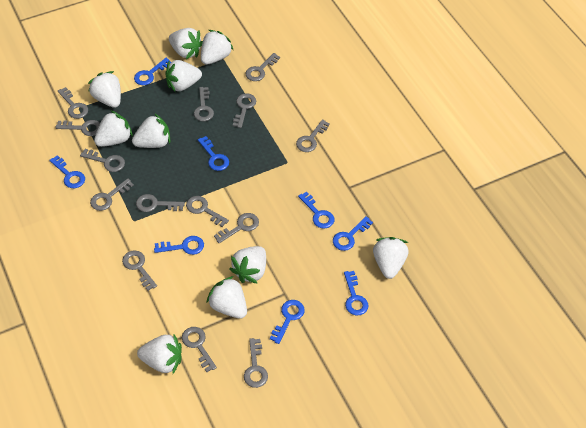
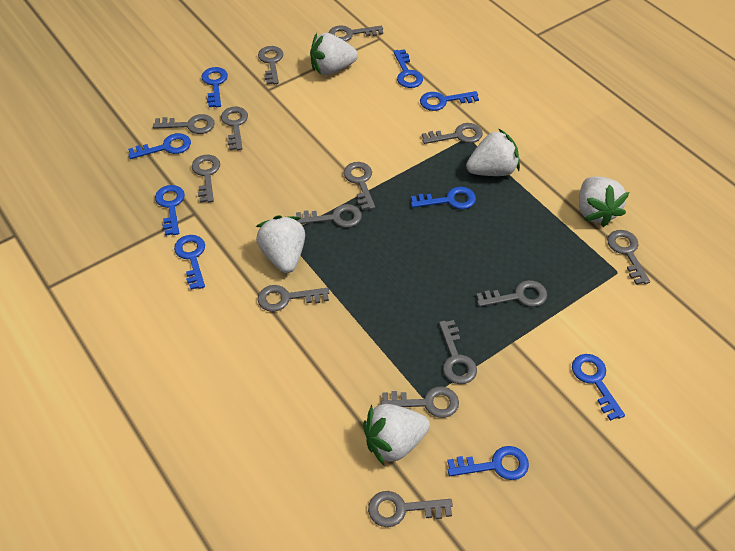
blue key: [49,155,85,188] [134,58,171,85] [154,236,204,255] [198,136,229,171] [270,300,305,344] [298,192,334,229] [333,216,373,251] [344,271,368,315] = 8 -> [128,133,191,159] [155,185,185,236] [174,235,205,290] [202,67,228,107] [393,49,423,88] [411,187,476,209] [420,91,479,111] [448,446,529,480] [572,354,625,421] = 9
white strawberry: [88,71,121,108] [94,110,133,147] [132,113,170,148] [137,334,182,374] [165,60,202,92] [169,28,203,59] [201,30,233,65] [206,276,247,319] [229,246,266,284] [373,237,408,279] = 10 -> [256,215,305,273] [310,33,358,75] [363,404,430,465] [466,128,520,176] [579,177,629,227] = 5

